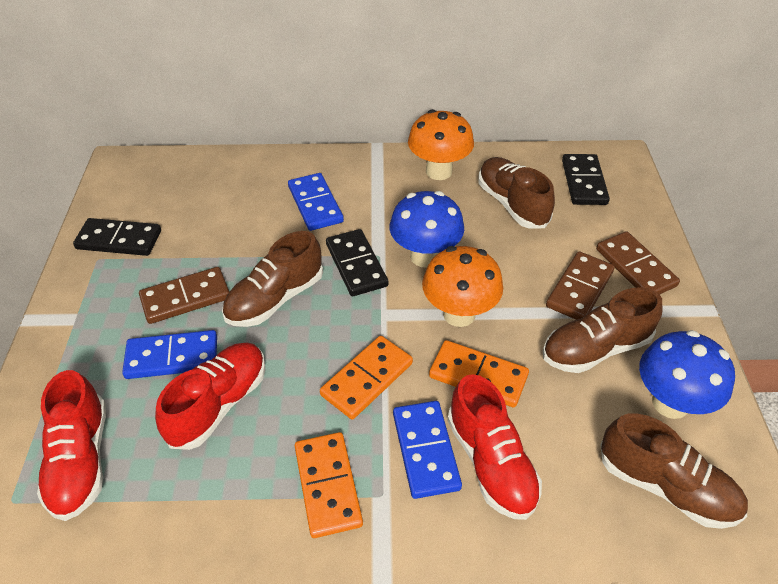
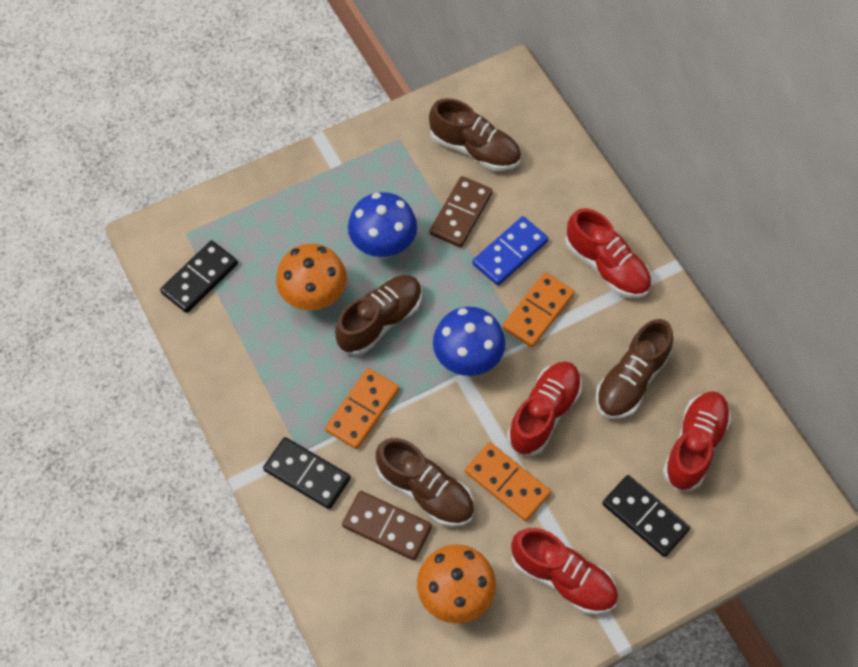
blue domino: [122,330,217,379] [288,173,344,231] [393,401,462,499] = 3 -> [472,216,548,286] = 1
brown domino: [139,267,229,324] [546,251,615,320] [596,231,680,294] = 3 -> [342,491,432,560] [429,176,493,248] = 2
red shoe: [37,370,106,521] [155,342,265,450] [447,374,542,520] = 3 -> [507,361,582,456] [511,528,618,615] [565,208,651,298] [663,391,731,491] = 4

